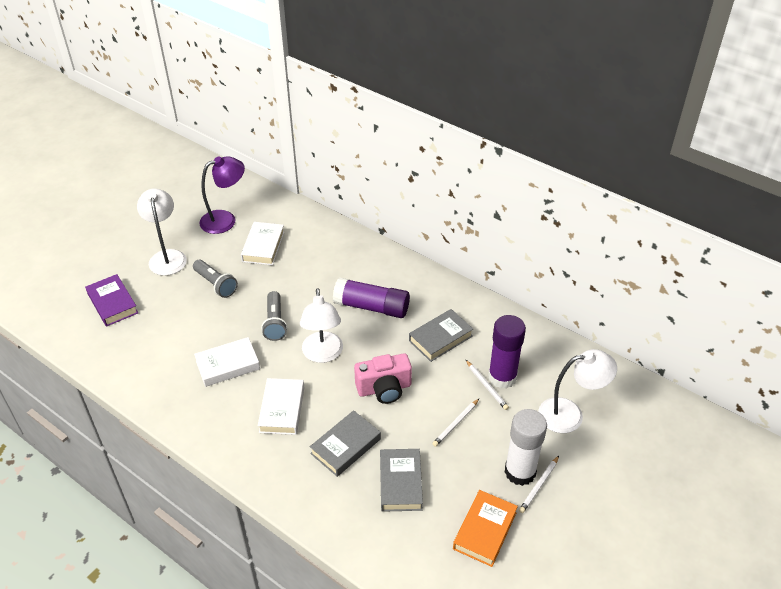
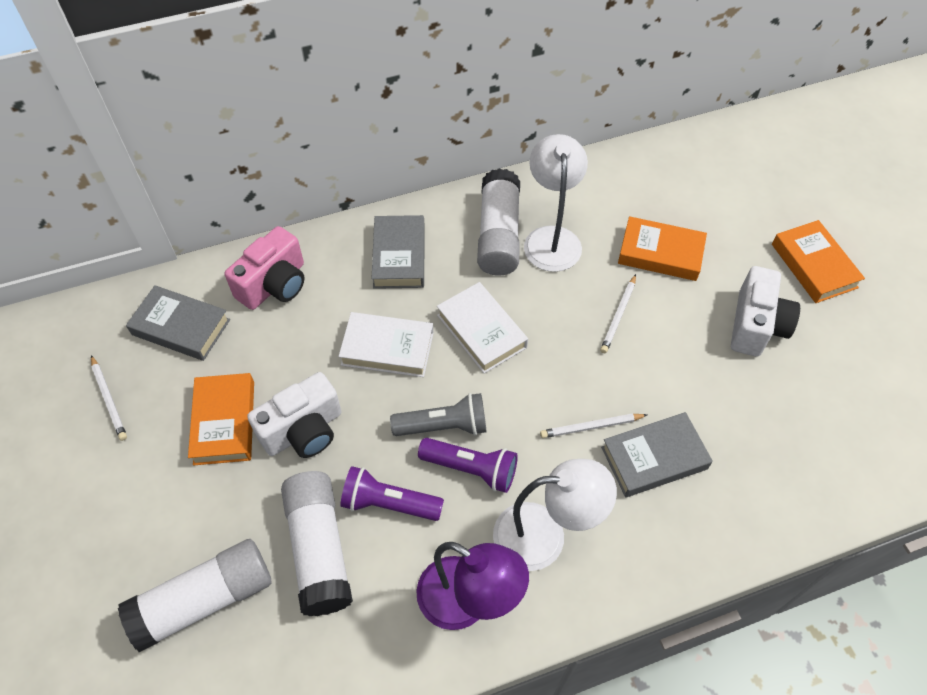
grey flashlight: [193,260,238,298] [261,291,288,341] = 2 -> [390,393,487,436] = 1
orange book: [453,490,518,567] = 1 -> [188,373,254,465] [618,216,707,281] [772,220,865,303] = 3
purple book: [85,274,138,327] = 1 -> none = 0
purple flashlight: none = 0 -> [340,466,444,521] [418,438,518,493] = 2
purple glue stick: [333,277,410,318] [488,315,526,389] = 2 -> none = 0
white book: [194,337,260,387] [241,222,285,265] [258,378,304,435] = 3 -> [339,312,434,377] [437,282,528,374] = 2
white camera: none = 0 -> [247,372,342,458] [731,266,800,356] = 2
white glue stick: [504,409,547,486] = 1 -> [118,539,271,652] [281,471,353,616] [477,168,520,276] = 3
white lamp: [137,188,187,276] [300,288,343,363] [538,349,617,433] = 3 -> [493,459,617,571] [524,134,588,272] = 2

